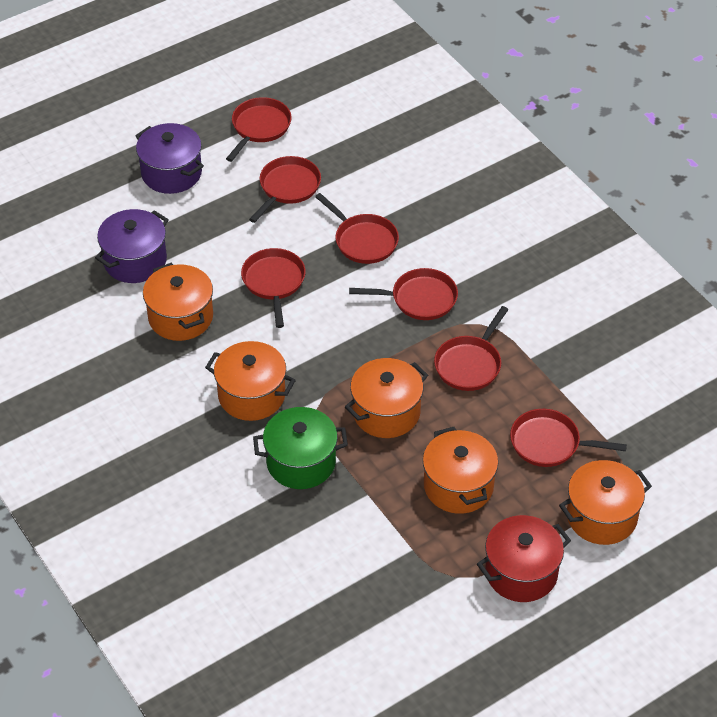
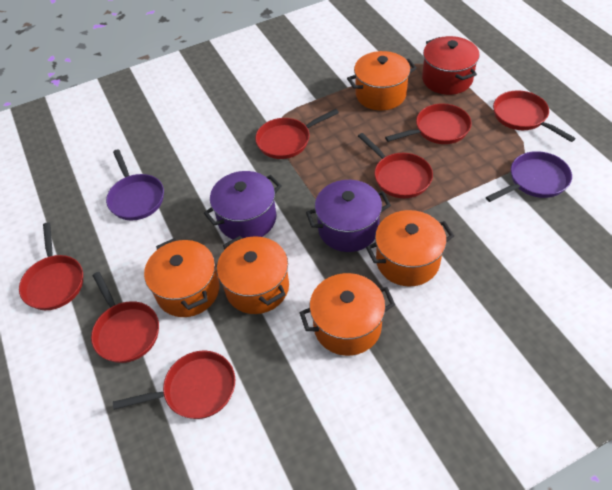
green pot: [253,407,348,489] = 1 -> none = 0
purple pan: none = 0 -> [106,149,164,220] [486,151,572,202] = 2

